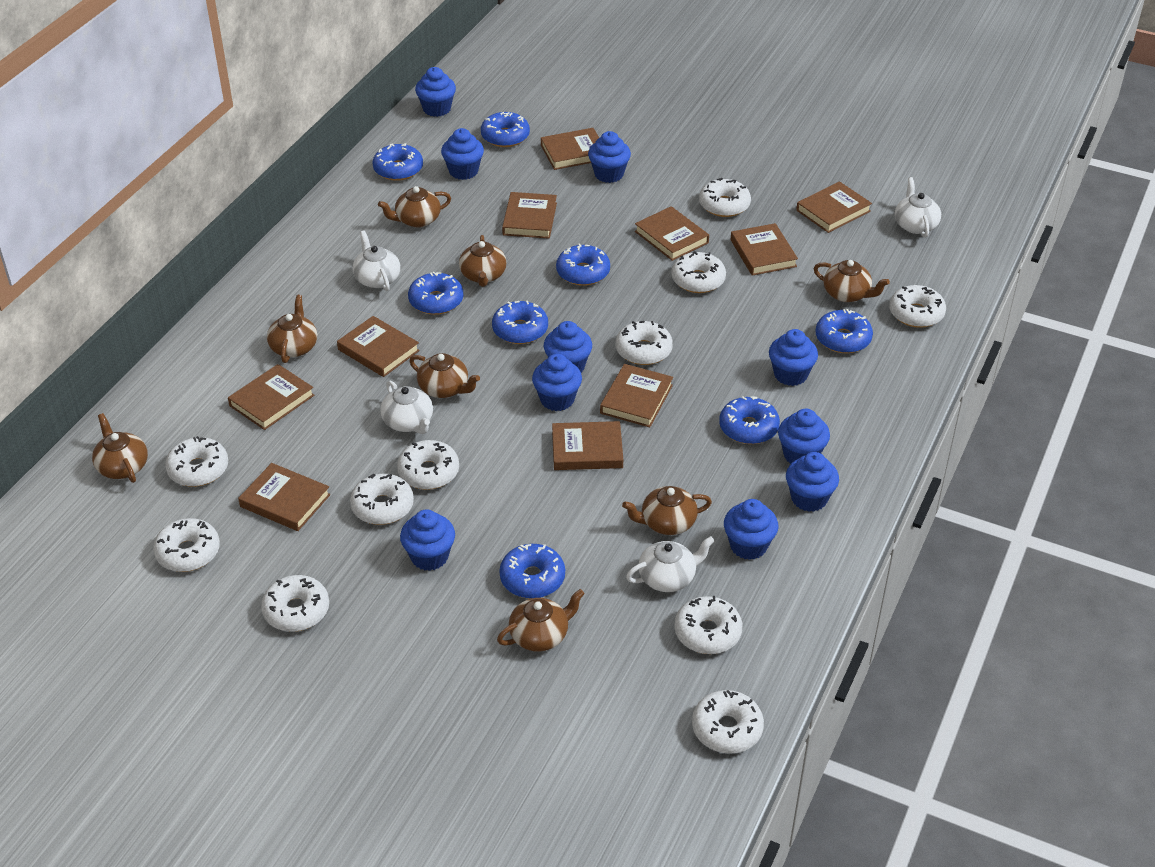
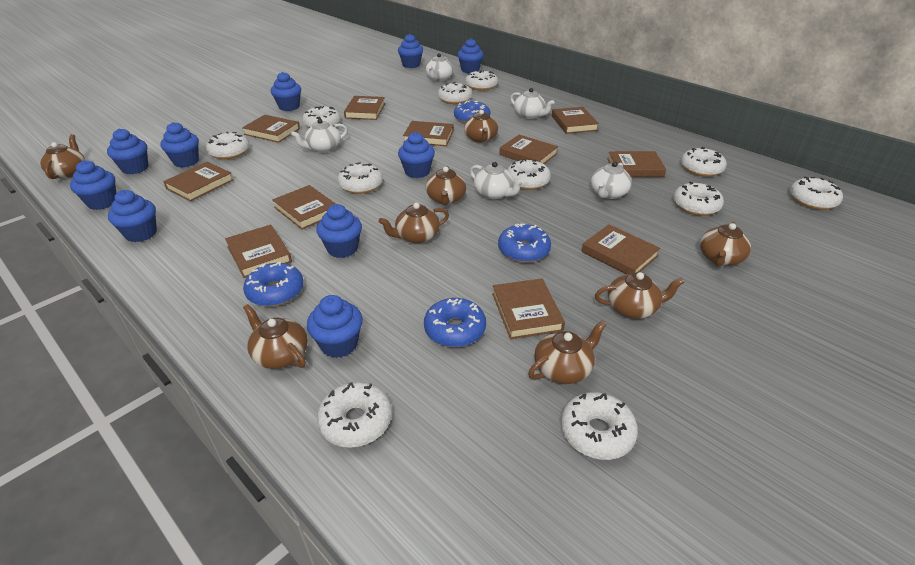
blue donut: [373,143,423,181] [408,272,463,315] [481,112,530,147] [492,301,548,344] [499,544,565,599] [556,243,610,286] [719,396,780,444] [816,309,873,353] = 8 -> [243,262,304,307] [424,298,486,347] [454,100,490,124] [498,223,551,263] = 4
brown book: [228,364,314,430] [238,463,330,531] [337,316,420,377] [502,192,557,239] [541,128,599,170] [552,421,623,470] [600,364,673,427] [635,206,709,261] [731,223,798,276] [796,181,872,233] = 10 -> [163,162,233,201] [225,224,292,278] [242,115,300,143] [272,185,336,230] [344,96,385,120] [403,121,454,146] [492,278,565,339] [499,135,558,164] [552,107,599,134] [581,224,661,274] [607,151,666,177] = 11
white teapot: [353,230,400,291] [380,381,433,434] [626,536,714,592] [895,177,941,238] = 4 -> [291,119,347,153] [425,53,453,81] [470,162,524,199] [510,88,555,119] [591,161,632,199] = 5

